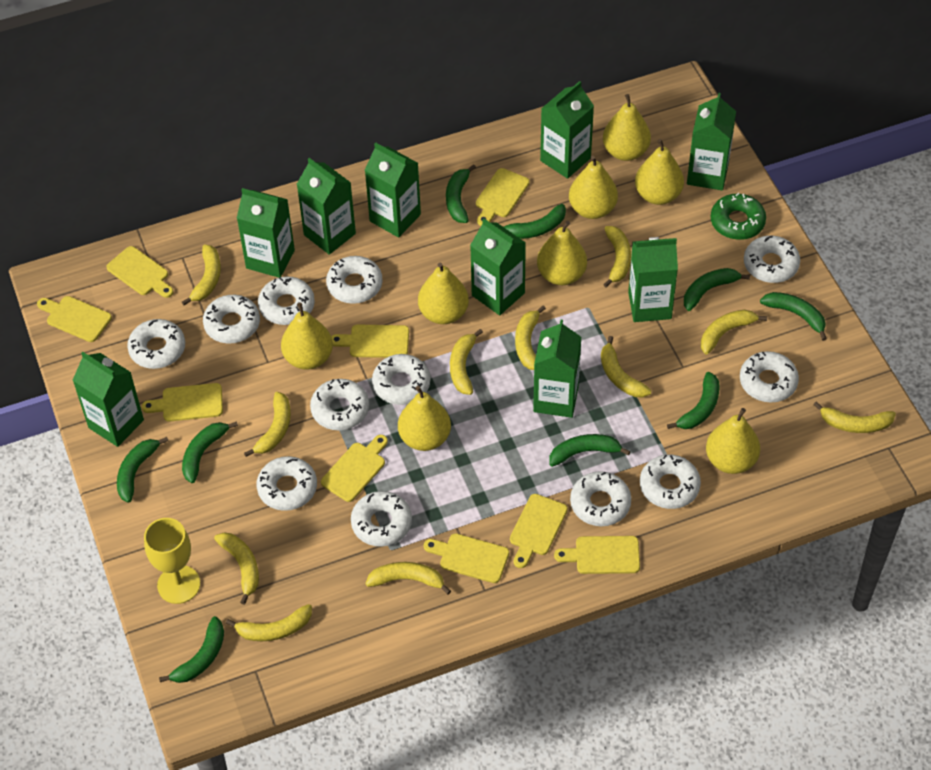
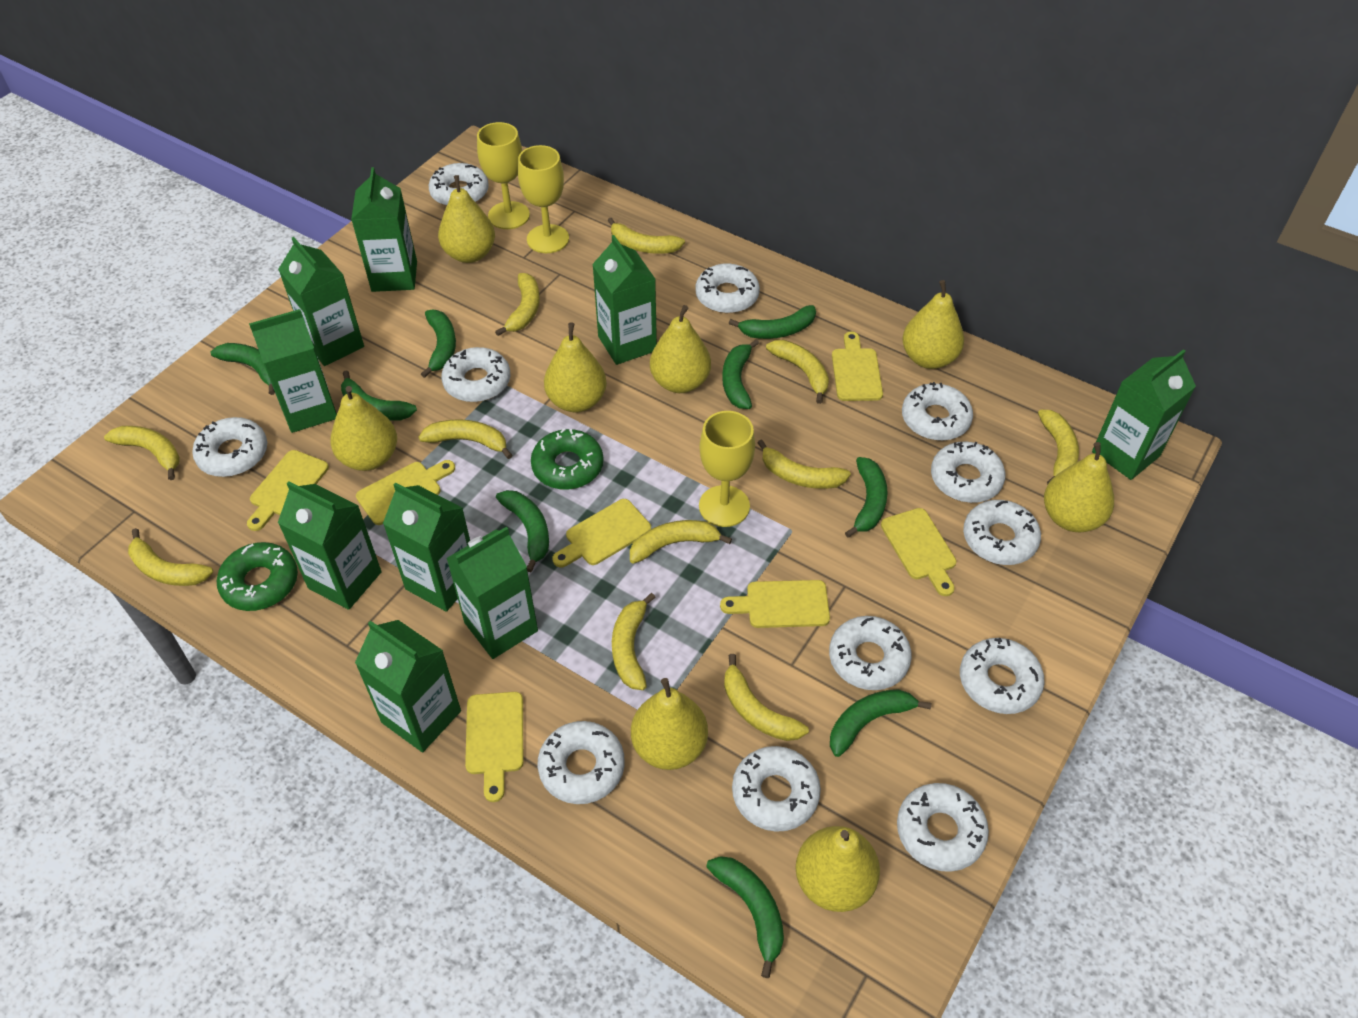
green donut: [710,193,766,240] = 1 -> [217,542,298,611] [531,428,603,490] = 2
yellow cutting board: [37,296,112,342] [106,246,174,298] [142,383,223,422] [321,435,388,502] [331,325,409,358] [424,533,509,583] [476,168,530,226] [510,494,568,568] [554,536,640,574] = 9 -> [247,450,329,531] [356,460,455,525] [465,692,523,802] [552,499,651,567] [720,580,830,628] [832,332,883,401] [881,508,956,596] = 7
yellow goblet: [144,518,200,604] = 1 -> [477,122,530,229] [518,145,569,253] [699,411,755,527] = 3

